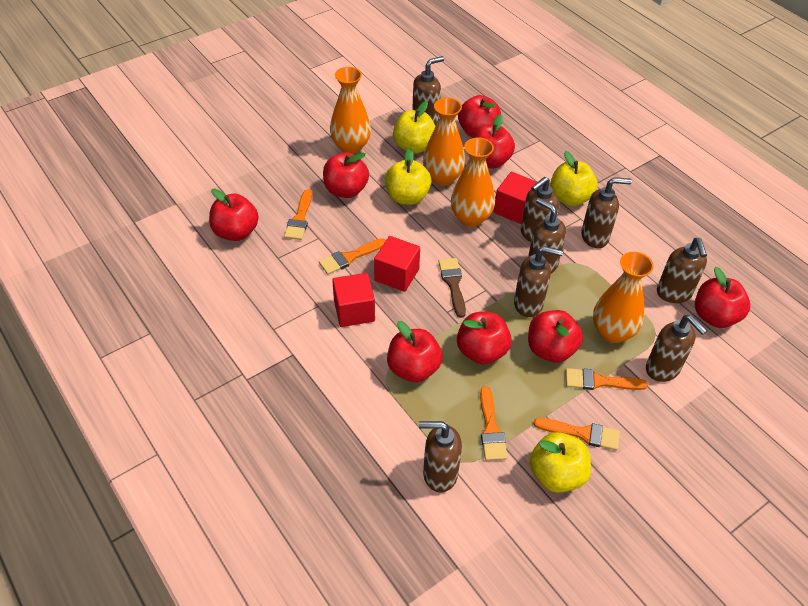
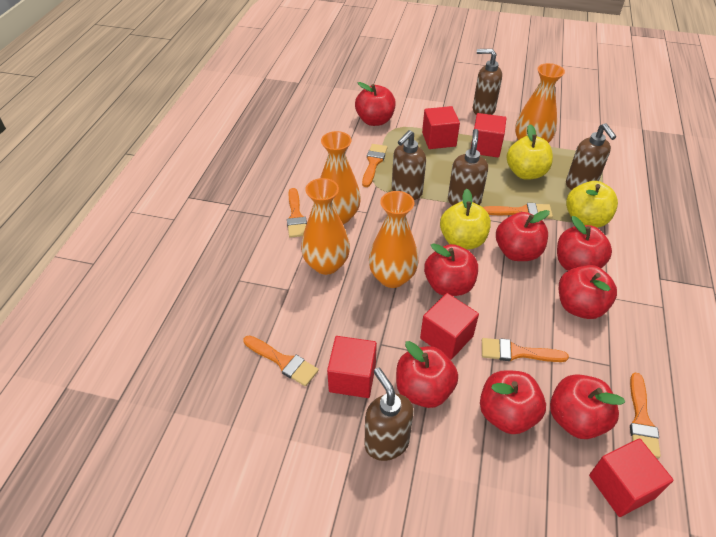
brown brush: [439,258,466,318] = 1 -> none = 0
brown soap dispenser: [412,56,444,126] [419,421,462,493] [514,246,563,317] [521,177,559,242] [528,198,566,273] [581,177,632,248] [646,315,707,382] [657,238,707,303] = 8 -> [365,368,414,461] [392,130,426,200] [448,129,488,205] [473,49,502,115] [566,123,616,190] = 5
orange brush: [284,189,312,240] [319,238,386,275] [480,386,508,461] [534,418,620,450] [566,368,648,390] = 5 -> [243,335,319,386] [287,188,307,238] [362,144,387,187] [482,338,569,362] [483,203,553,218] [630,373,661,458] = 6
red cube: [332,273,375,327] [374,236,420,292] [494,172,537,224] = 3 -> [327,336,377,398] [420,293,479,360] [422,106,460,149] [471,113,506,157] [589,438,673,517] = 5
yellow apple: [385,148,431,205] [393,101,436,154] [530,432,591,493] [550,151,598,206] = 4 -> [440,189,491,249] [507,124,553,180] [566,181,618,228] = 3

